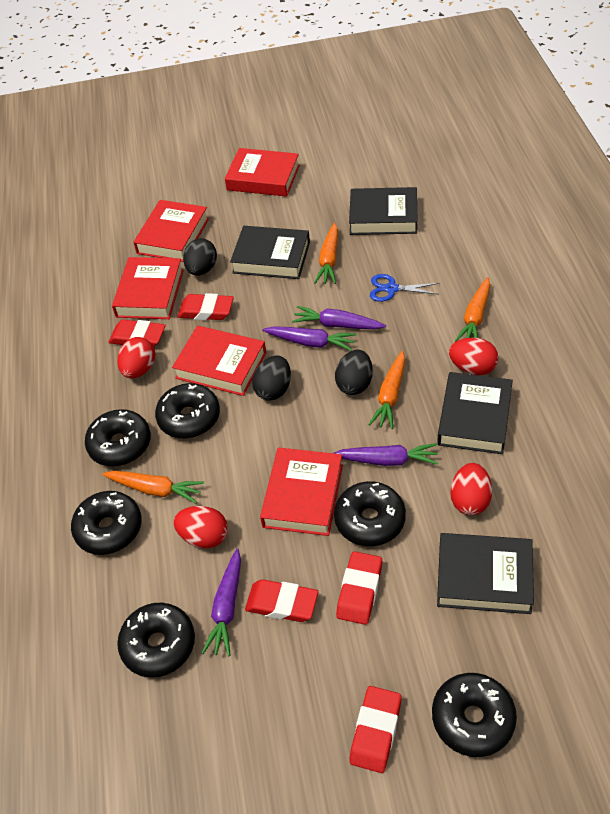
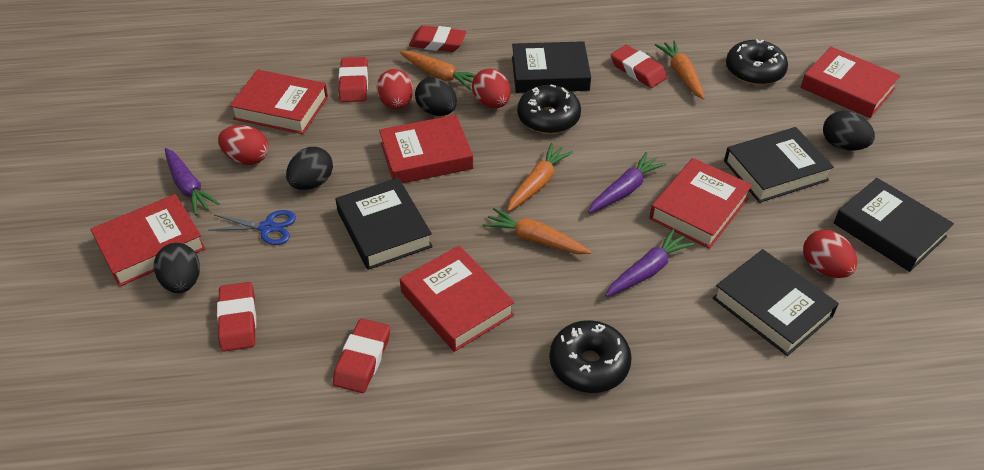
black book: [230,226,310,279] [349,187,418,235] [437,372,513,454] [437,533,534,614] = 4 -> [336,178,433,270] [512,41,591,93] [713,249,839,356] [724,127,834,203] [834,178,954,272] = 5
black donut: [71,491,142,555] [85,409,151,466] [117,603,195,678] [155,383,220,439] [334,481,406,546] [432,673,517,757] = 6 -> [517,85,581,134] [549,320,632,393] [726,39,788,85] = 3
black egg: [183,238,217,276] [252,355,291,401] [335,349,373,395] = 3 -> [154,243,200,293] [286,147,333,190] [415,77,457,116] [823,111,875,151] = 4
purple carrot: [202,548,241,656] [262,326,357,351] [292,306,386,329] [334,443,438,466] = 4 -> [165,148,220,215] [588,152,666,213] [605,229,694,297] = 3
red book: [112,257,184,319] [133,200,209,262] [172,326,266,396] [225,148,300,197] [260,448,343,536] = 5 -> [90,194,206,287] [229,70,328,134] [379,115,473,183] [400,246,515,352] [649,158,752,249] [800,47,900,118] = 6

